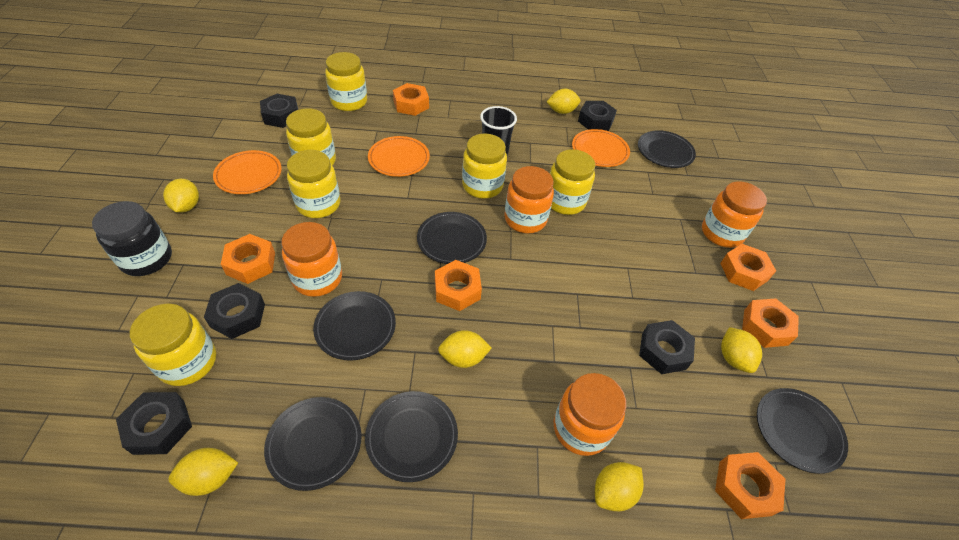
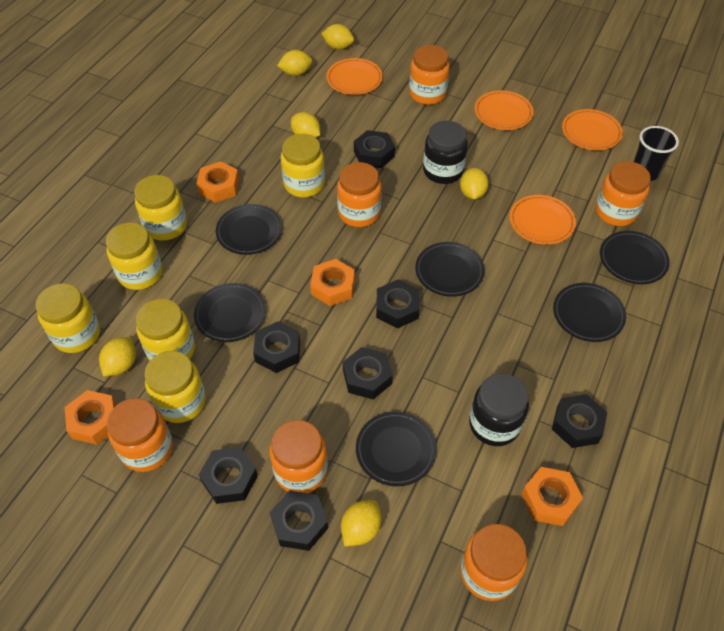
black jar: [92,201,172,276] = 1 -> [423,121,468,184] [469,373,529,446] = 2
black nut: [116,392,192,455] [204,283,265,339] [260,94,298,128] [578,101,617,131] [639,320,695,374] = 5 -> [199,447,258,504] [253,321,300,373] [270,491,328,551] [343,347,393,399] [354,130,395,168] [376,280,419,329] [552,394,607,448] = 7
orange jar: [281,222,342,297] [504,166,554,233] [554,373,626,456] [702,181,767,248] = 4 -> [107,398,173,472] [269,420,328,493] [337,162,382,227] [409,45,450,105] [460,524,527,601] [595,161,651,226] = 6
orange nut: [221,234,275,284] [393,83,429,116] [435,260,482,311] [715,452,785,519] [720,244,776,291] [742,298,799,348] = 6 -> [64,390,117,445] [196,161,239,203] [310,259,355,306] [521,467,583,526] = 4
orange plate: [213,150,282,194] [368,136,430,177] [572,129,630,167] = 3 -> [326,58,383,95] [475,91,534,130] [509,195,576,245] [562,109,623,150] = 4

